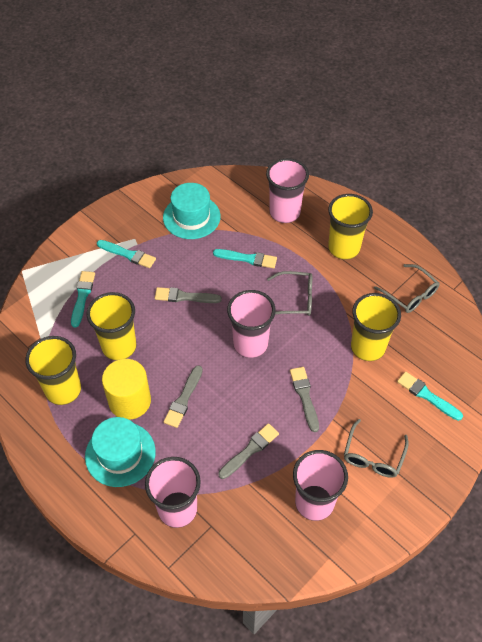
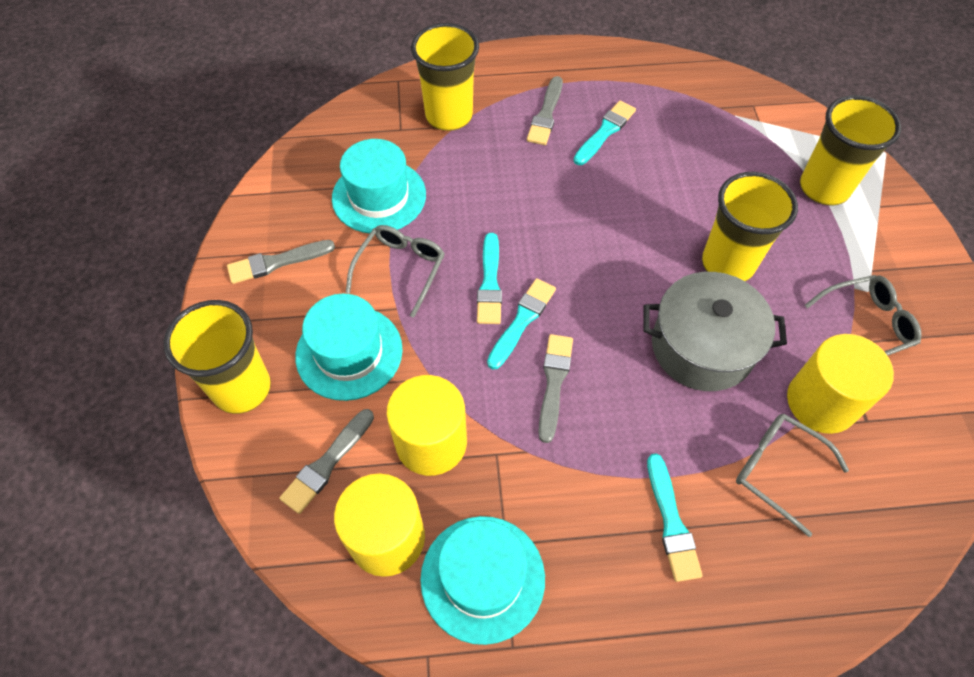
grey pot: none = 0 -> [644,272,787,391] = 1
pink cup: [145,457,201,528] [227,290,276,358] [266,158,309,223] [293,450,348,521] = 4 -> none = 0
turquoise hat: [85,417,156,487] [163,183,221,239] = 2 -> [295,294,403,401] [332,139,426,233] [420,516,545,645] = 3
yellow cylinder: [102,359,151,420] = 1 -> [334,473,425,577] [386,375,467,476] [787,334,894,434] = 3

